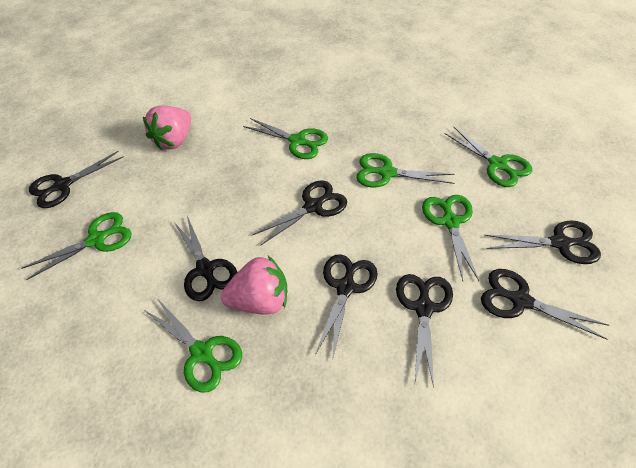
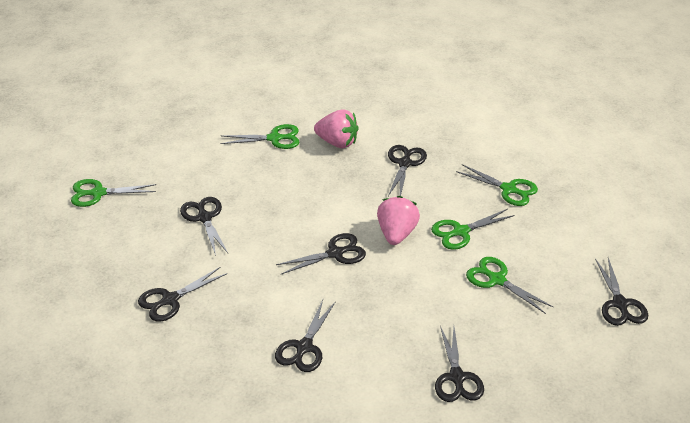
green scissors: [22,212,131,280] [144,300,242,393] [243,118,328,159] [356,153,454,187] [422,195,479,281] [444,127,532,187] = 6 -> [71,179,156,207] [220,124,299,149] [431,209,515,250] [456,164,538,206] [466,257,553,314] = 5

